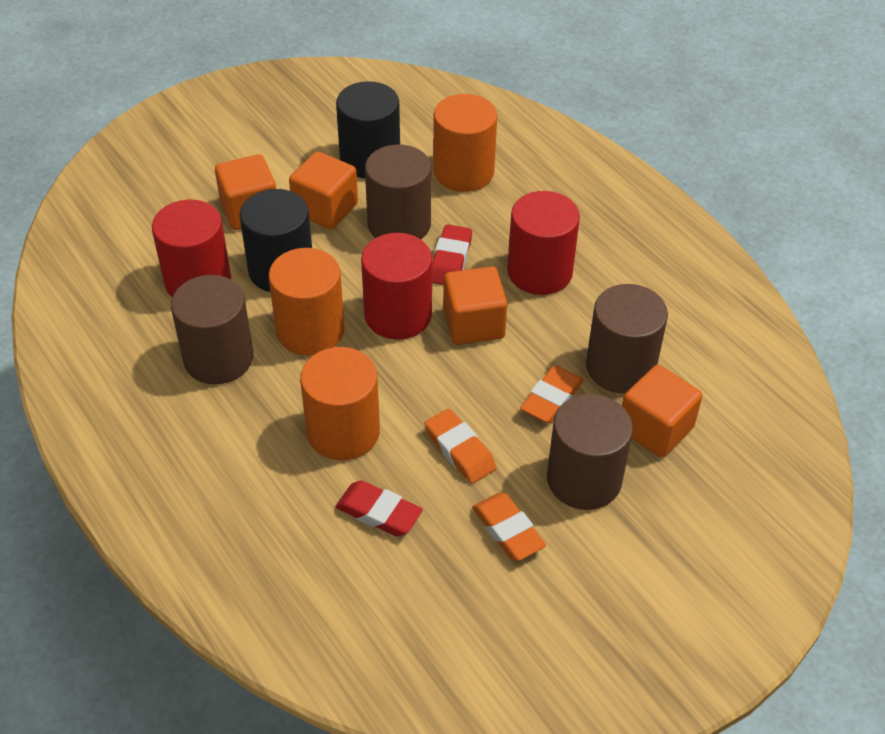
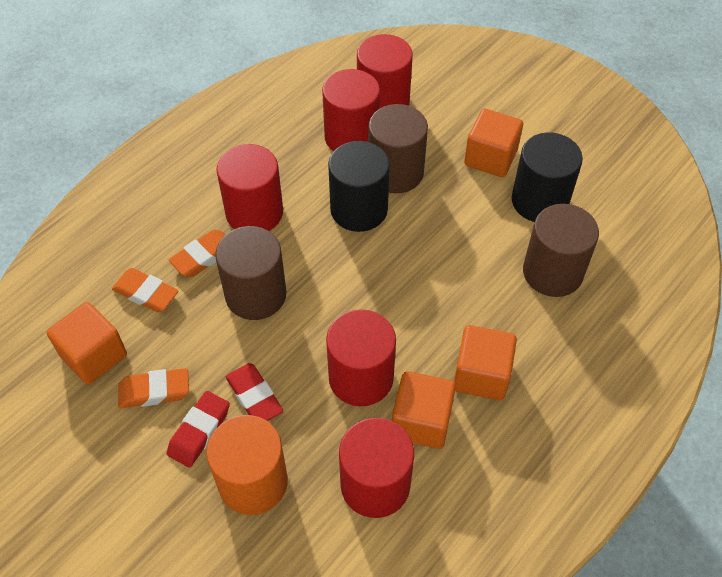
brown cylinder: [171,275,253,384] [365,145,431,239] [547,394,633,510] [586,284,668,393] = 4 -> [215,226,286,320] [368,104,428,193] [523,204,599,297] = 3
orange cylinder: [269,248,345,356] [300,347,380,460] [433,94,497,192] = 3 -> [206,415,288,515] = 1
red cylinder: [152,200,231,297] [361,233,432,340] [507,191,580,295] = 3 -> [216,144,283,231] [322,69,380,152] [326,309,396,406] [339,418,414,518] [357,34,413,108] = 5

